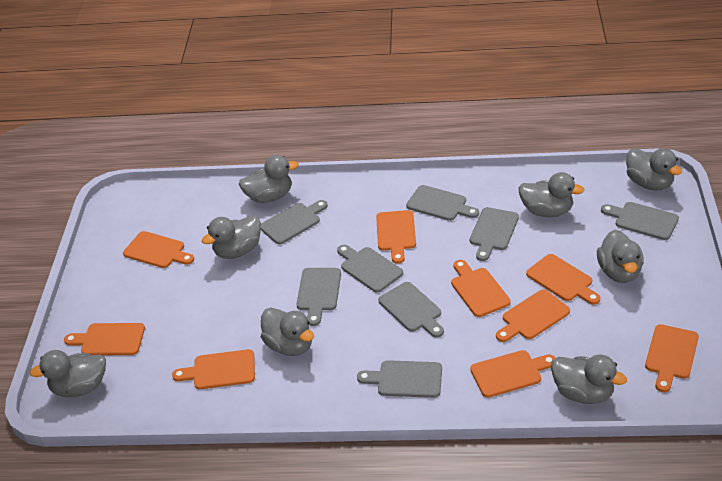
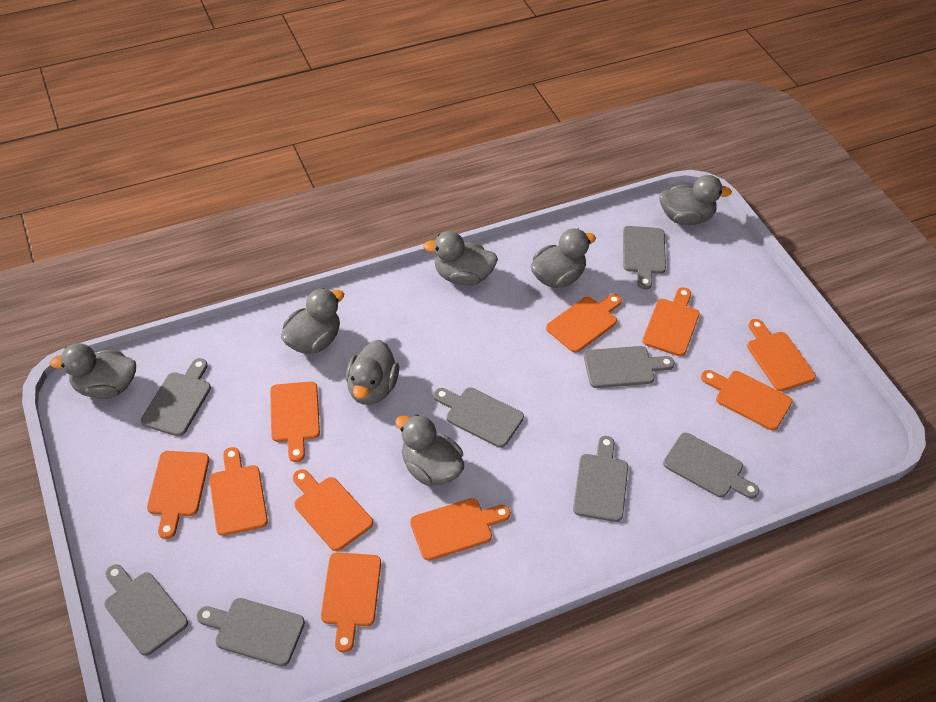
grey duck: [30,350,106,397] [202,215,261,259] [239,155,299,203] [261,308,314,356] [519,172,585,217] [551,355,627,404] [597,230,644,283] [626,148,682,191] = 8 -> [50,343,136,399] [281,288,344,354] [346,340,399,405] [395,415,464,486] [423,231,498,286] [531,228,596,288] [659,175,732,225] = 7
orange cutting board: [64,323,145,355] [123,231,194,268] [172,349,255,389] [376,210,416,264] [451,260,511,317] [470,350,555,398] [496,289,570,342] [526,254,601,305] [645,324,699,392] = 9 -> [147,451,209,539] [209,447,268,536] [270,381,320,462] [293,469,373,551] [321,552,381,653] [410,498,511,561] [546,294,622,353] [642,287,700,356] [701,370,793,430] [747,319,816,391] = 10

